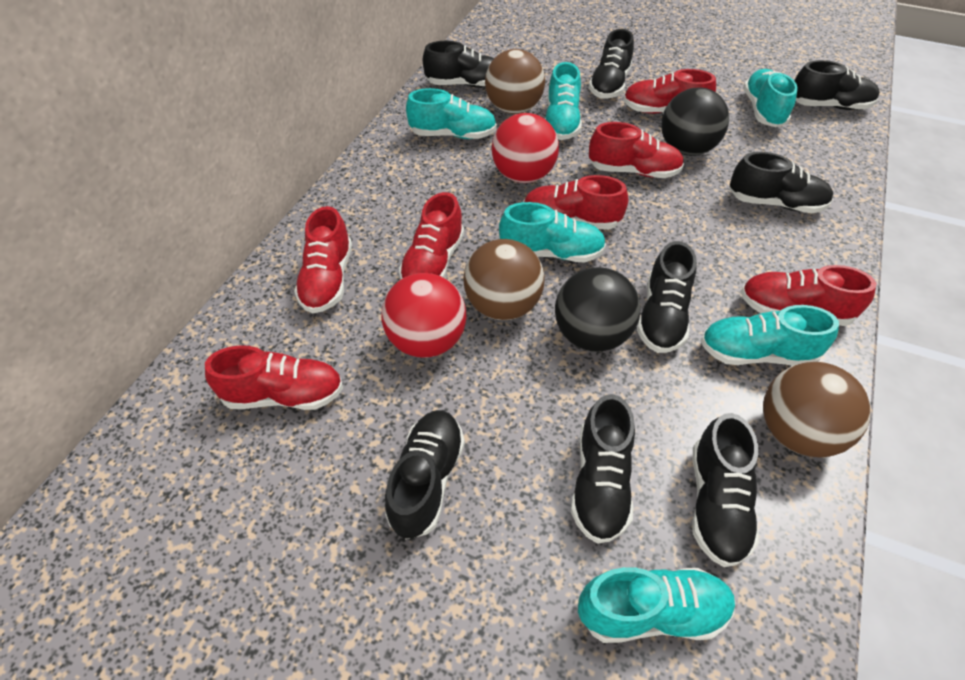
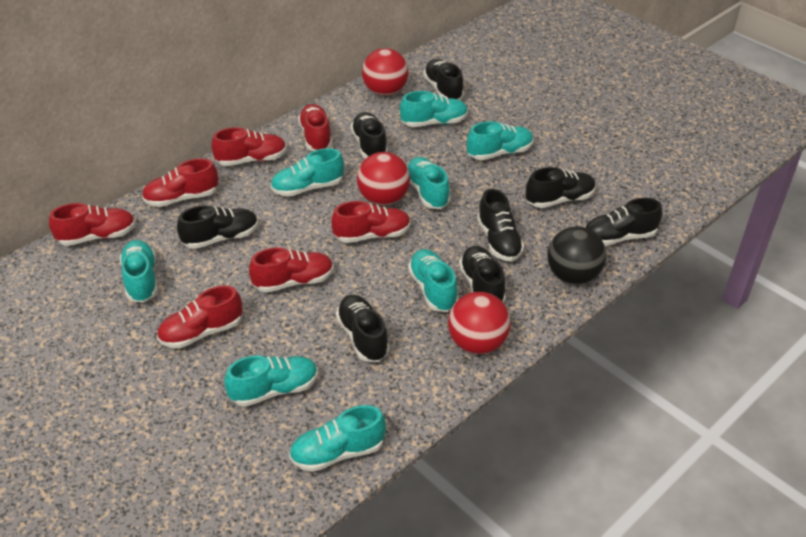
black ball: [555,267,641,352] [661,87,729,156] = 2 -> [547,226,607,284] = 1
brown ball: [463,239,545,320] [485,49,545,114] [763,362,871,458] = 3 -> none = 0
red ball: [381,273,467,358] [491,113,559,183] = 2 -> [357,152,410,206] [362,48,408,96] [448,292,511,354] = 3
turquoise shoe: [406,88,497,139] [499,202,606,263] [545,62,582,140] [578,567,736,643] [701,305,839,366] [743,69,798,127] = 6 -> [120,240,158,303] [224,355,318,407] [271,148,344,197] [289,405,386,472] [400,91,468,127] [407,157,451,209] [408,249,459,312] [467,121,533,160] = 8

